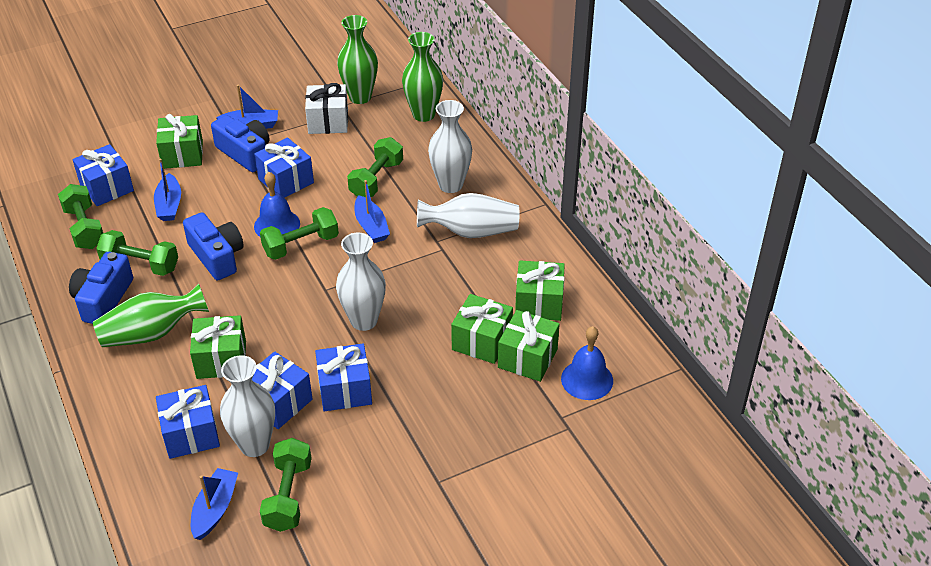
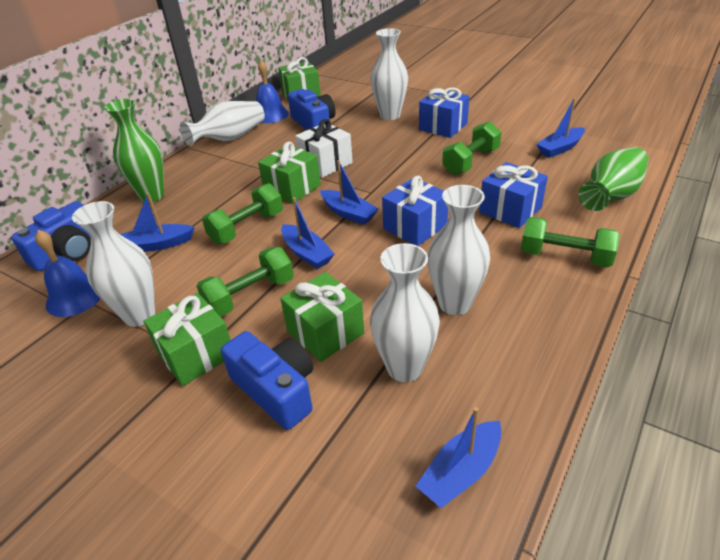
blue boat: [154,159,181,221] [191,468,238,540] [216,85,278,129] [355,180,390,243] = 4 -> [121,193,195,252] [281,197,334,269] [320,160,378,225] [416,407,502,508] [536,98,585,158] = 5
blue gift: [72,144,134,206] [156,385,220,459] [252,351,313,429] [254,137,314,198] [315,344,372,411] = 5 -> [382,176,448,246] [419,88,469,138] [479,162,548,228] = 3
green dumbbell: [58,184,103,249] [96,230,178,276] [260,207,339,260] [260,438,312,532] [347,137,403,197] = 5 -> [197,247,294,317] [202,183,283,244] [442,121,502,175] [521,217,620,267] = 4
green gift: [156,114,203,169] [190,315,246,379] [451,294,513,364] [498,310,560,382] [515,261,565,321] = 5 -> [143,293,231,386] [258,142,321,204] [278,57,321,100] [280,272,364,362] = 4
green vase: [93,284,209,347] [337,15,378,104] [402,32,443,122] = 3 -> [104,99,164,203] [578,147,649,211] = 2
white vase: [220,355,275,457] [336,232,386,331] [417,193,520,238] [428,100,472,193] = 4 -> [72,201,155,327] [180,101,265,146] [370,28,408,120] [370,243,440,382] [428,185,490,315] = 5

